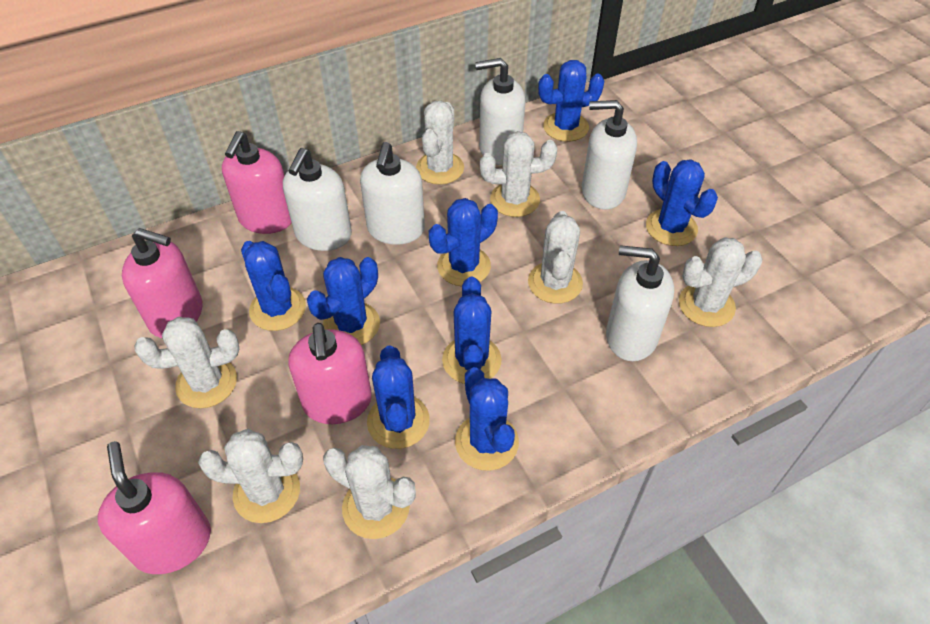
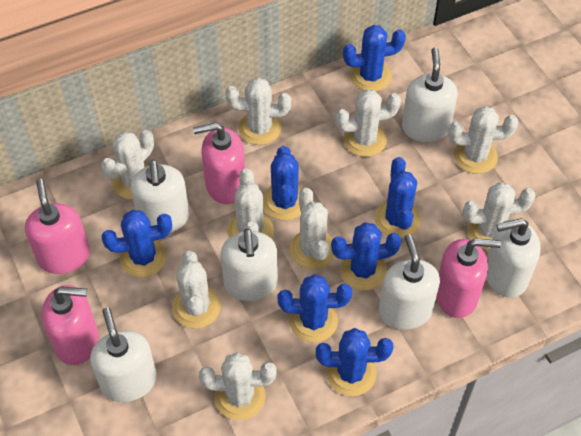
blue cactus: [241,241,306,331] [307,257,380,345] [367,346,430,449] [429,198,498,286] [442,277,502,384] [455,367,519,471] [538,60,604,142] [646,159,718,246] = 8 -> [101,210,172,278] [263,146,302,221] [278,274,352,343] [316,328,393,396] [331,222,402,290] [343,25,406,92] [375,157,421,239] = 7
white cactus: [135,317,239,408] [198,429,303,523] [323,445,416,539] [416,101,464,185] [480,131,557,217] [528,211,583,304] [679,238,762,327] = 7 -> [101,130,154,199] [172,251,221,328] [199,352,276,420] [226,77,291,145] [228,168,274,239] [289,188,335,270] [336,89,401,157] [449,106,518,174] [463,182,536,250] = 9
white soap dispenser: [283,148,352,251] [360,142,425,245] [475,58,525,165] [582,100,637,210] [606,245,674,361] = 5 -> [90,307,157,402] [131,160,189,233] [221,228,278,301] [379,234,440,330] [402,47,458,142] [486,218,541,298] = 6

